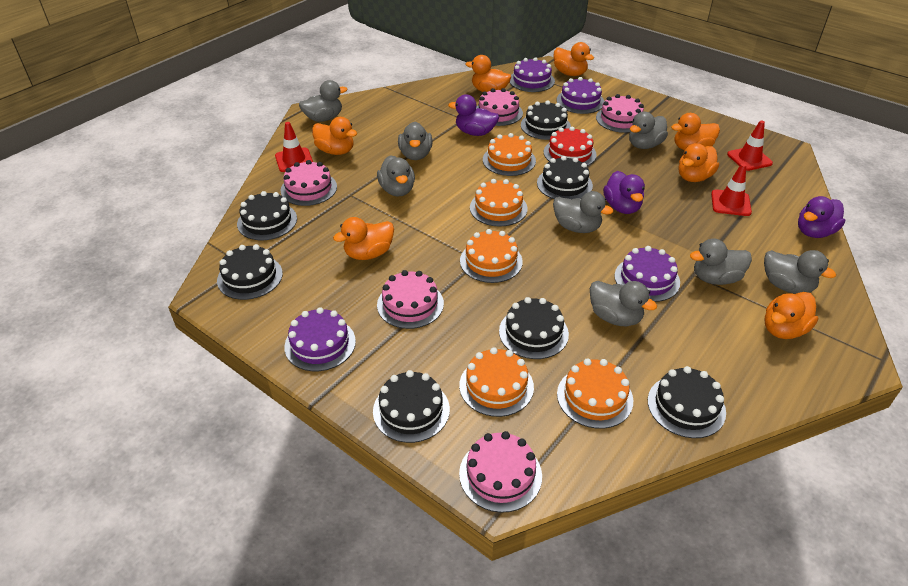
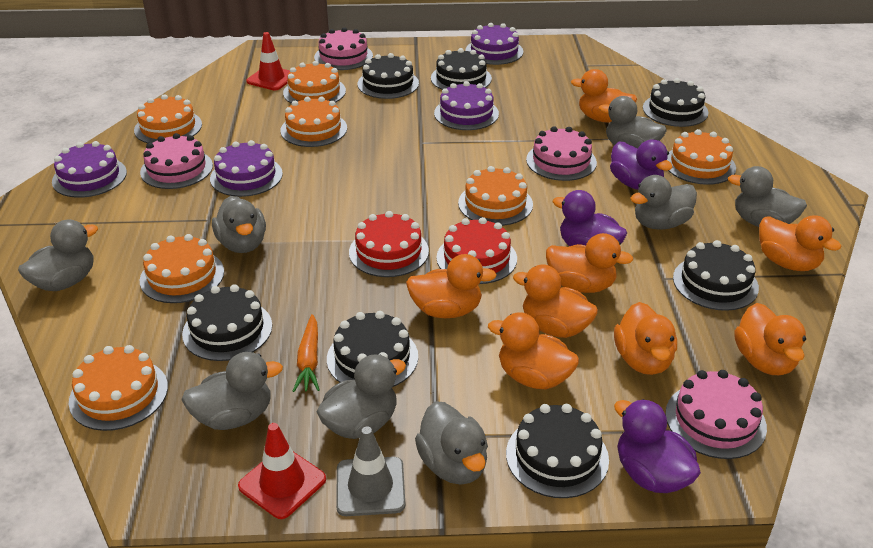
grey traffic cone: none = 0 -> [336,426,405,516] = 1
orange cake: [459,347,534,417] [460,229,523,283] [470,179,528,227] [483,133,536,176] [557,358,633,429] = 5 -> [69,345,168,431] [134,94,202,143] [140,234,224,303] [280,97,347,147] [283,61,346,104] [458,166,533,226] [667,129,736,185] = 7
orange carrot: none = 0 -> [293,314,320,392] = 1
orange duck: [312,117,357,155] [333,217,394,260] [465,55,511,92] [554,42,594,76] [671,113,720,150] [678,143,719,182] [765,292,818,339] = 7 -> [406,254,497,318] [488,312,579,389] [513,264,598,338] [546,233,633,293] [571,69,637,123] [614,302,677,375] [734,303,806,375] [759,215,842,271] = 8
pink cake: [281,160,337,206] [377,270,444,329] [459,431,542,513] [476,88,523,126] [596,94,644,133] = 5 -> [140,133,213,189] [314,27,373,70] [526,126,597,181] [665,370,767,459] = 4
red cake: [544,126,597,166] = 1 -> [349,211,429,277] [436,217,517,284] = 2
red traffic cone: [275,122,313,172] [711,163,752,216] [727,120,773,171] = 3 -> [238,423,326,519] [246,32,290,90] = 2

